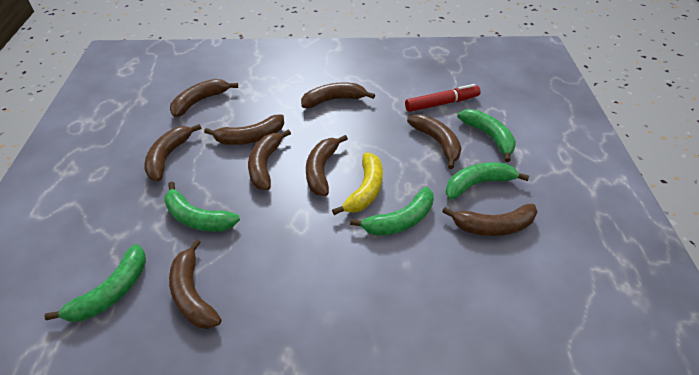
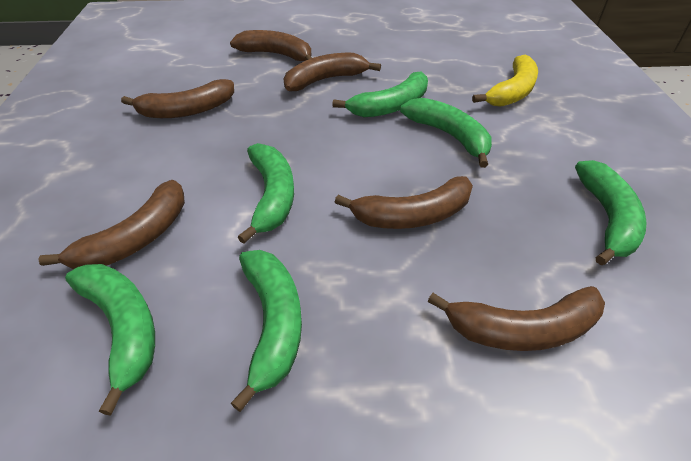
brown banana: [144,124,201,181] [169,239,221,329] [170,79,238,117] [204,115,284,145] [248,130,291,190] [301,82,375,108] [306,135,348,196] [407,114,462,169] [442,204,538,236] = 9 -> [38,180,185,269] [121,79,234,118] [230,30,312,61] [283,53,381,91] [335,176,473,229] [428,286,605,351] = 6
green banana: [44,244,146,322] [164,182,240,232] [350,187,434,236] [445,162,529,199] [457,109,516,162] = 5 -> [65,264,155,416] [231,250,302,412] [237,143,294,244] [332,71,428,117] [400,98,492,168] [575,160,647,265] = 6
red marker: [405,84,481,112] = 1 -> none = 0

